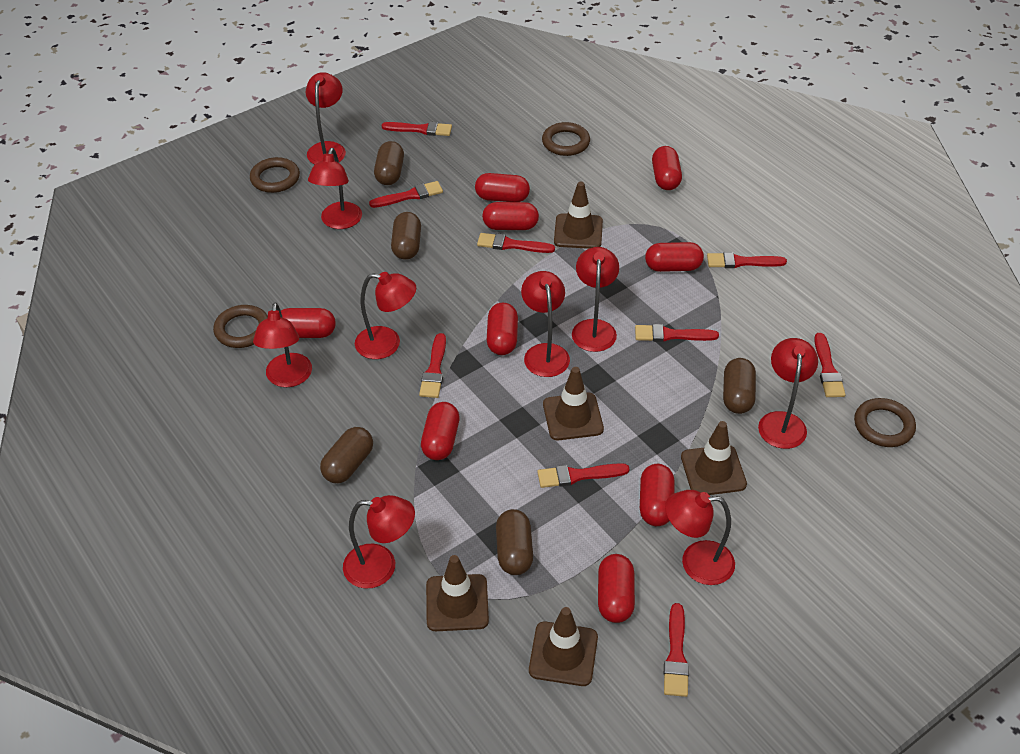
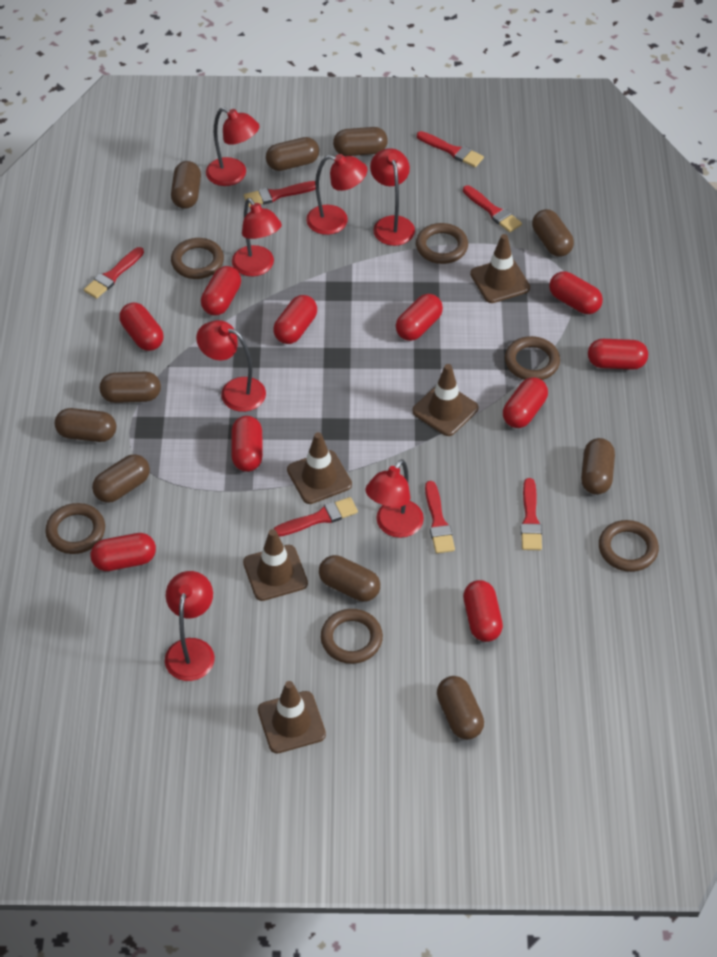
brown capsule: [320,427,373,483] [374,141,404,185] [391,212,421,260] [496,509,533,575] [723,358,756,414] = 5 -> [55,408,116,442] [92,454,150,503] [99,371,161,403] [171,161,201,209] [266,137,319,171] [319,555,380,602] [333,127,388,156] [437,676,484,740] [532,209,574,257] [581,438,615,495] = 10
brown ring: [213,305,268,348] [250,157,300,193] [542,122,590,156] [854,398,916,447] = 4 -> [45,503,105,554] [171,238,224,279] [321,609,383,664] [416,223,468,264] [505,336,560,380] [599,520,659,572] = 6
red brush: [369,181,443,208] [382,122,452,136] [419,333,446,398] [477,233,555,253] [537,463,629,488] [635,324,719,342] [664,603,689,697] [707,252,787,268] [814,333,846,397] = 9 -> [84,247,144,299] [244,181,316,207] [274,497,358,537] [417,131,484,167] [425,481,455,553] [463,185,522,232] [521,478,542,550] = 7
red capsule: [281,308,336,338] [421,402,460,460] [475,173,530,202] [482,202,539,230] [487,303,518,355] [598,554,635,623] [640,464,675,526] [645,242,704,272] [652,146,682,190] = 9 -> [90,533,156,571] [119,302,164,351] [201,266,241,315] [231,416,263,472] [273,295,317,344] [396,294,443,341] [463,580,503,642] [503,377,548,428] [549,271,603,314] [588,339,648,370] = 10
red lamp: [253,302,312,387] [306,72,346,164] [308,148,362,229] [343,495,415,589] [355,272,416,359] [521,271,570,377] [572,247,619,352] [665,490,735,585] [758,338,818,449] = 9 -> [165,571,215,681] [196,320,266,412] [206,107,259,186] [232,198,282,276] [306,154,367,235] [365,459,424,538] [370,148,415,246] = 7

